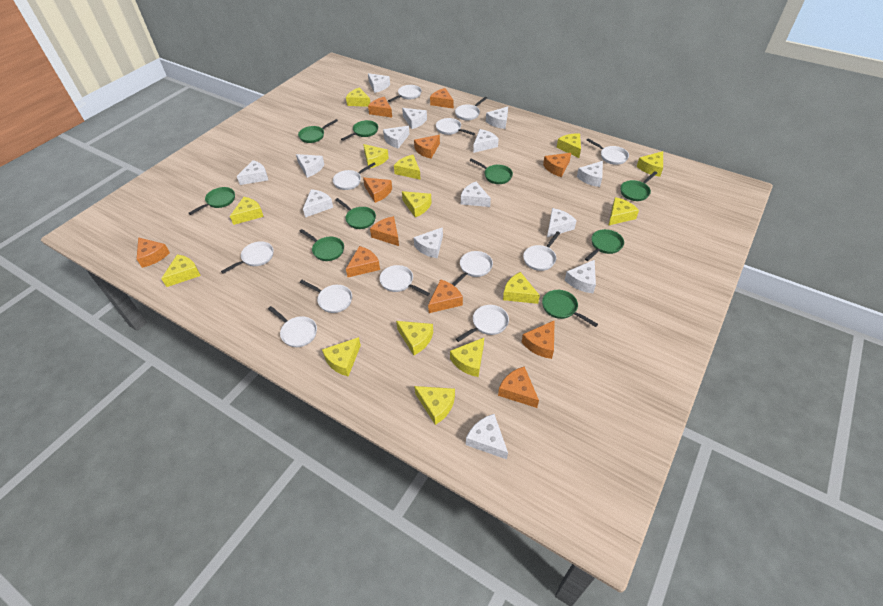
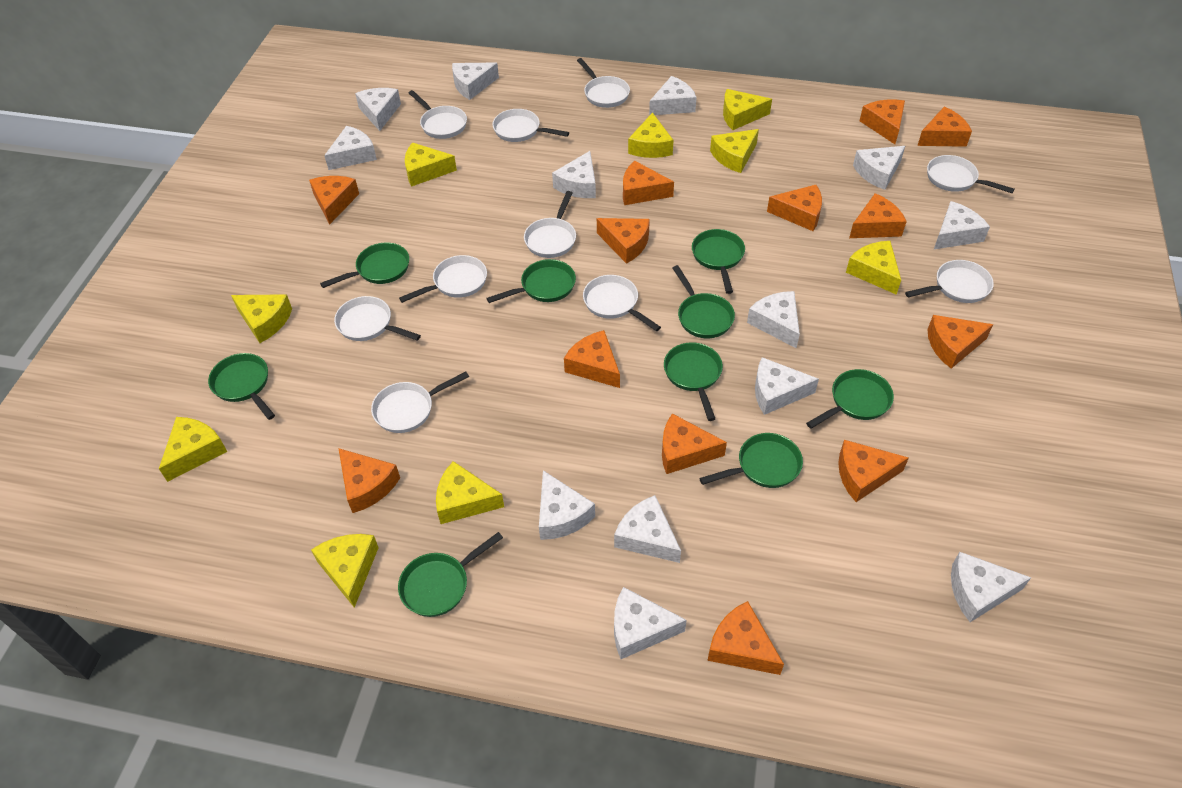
orange cheese: [137,237,170,268] [346,246,380,277] [363,177,392,203] [368,97,392,117] [370,216,399,246] [414,135,440,158] [428,279,463,313] [430,88,454,109] [498,366,539,408] [521,320,555,359] [543,153,571,177] = 11 -> [309,176,359,225] [338,448,400,513] [564,330,620,388] [597,218,650,264] [623,161,674,205] [662,413,727,474] [707,601,784,675] [767,185,822,231] [838,440,909,502] [849,193,907,238] [860,100,905,144] [917,107,972,147] [927,315,993,369] = 13
white cheese: [237,160,268,185] [296,154,324,178] [303,189,333,217] [368,73,390,93] [383,126,410,148] [402,108,427,129] [414,227,443,258] [461,182,491,207] [466,414,508,459] [473,129,499,153] [486,106,508,129] [547,208,577,237] [565,260,596,293] [577,161,603,187] = 14 -> [324,126,377,170] [355,88,401,131] [452,63,499,100] [539,470,595,540] [552,151,596,198] [614,495,681,563] [614,587,687,659] [649,76,697,116] [747,291,800,348] [755,357,819,415] [853,146,905,190] [934,201,990,249] [951,552,1031,622] = 13
white pan: [221,241,273,274] [268,306,317,347] [300,280,352,313] [333,163,376,190] [379,265,430,296] [388,85,422,102] [436,118,475,135] [452,251,493,286] [455,97,487,120] [456,305,509,342] [523,231,560,271] [586,138,629,165] = 12 -> [334,296,421,341] [371,371,469,433] [399,255,487,303] [409,90,467,139] [492,109,569,142] [524,191,576,258] [577,58,630,108] [583,275,661,331] [905,260,994,303] [927,155,1014,193] = 10
yellow cheese: [161,254,201,287] [230,197,264,225] [322,337,361,377] [346,87,370,107] [363,144,389,168] [394,155,421,180] [396,321,433,355] [402,191,432,217] [414,386,455,425] [450,338,484,377] [503,272,540,304] [557,133,581,158] [608,197,639,226] [637,151,663,177] = 14 -> [159,417,227,482] [231,294,292,343] [311,534,379,608] [405,142,457,187] [436,461,504,524] [628,112,673,158] [710,129,759,173] [723,89,772,130] [846,241,901,295] = 9

